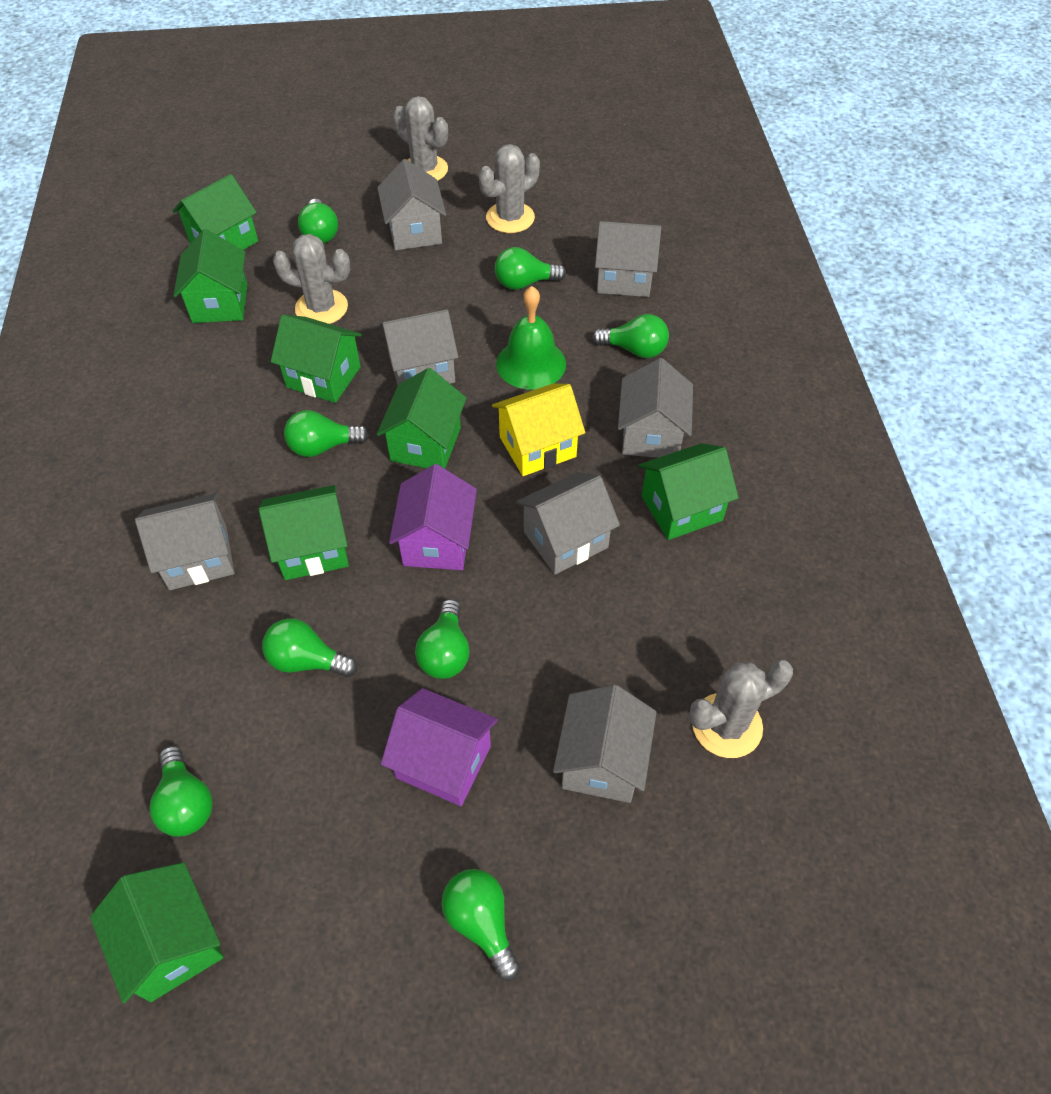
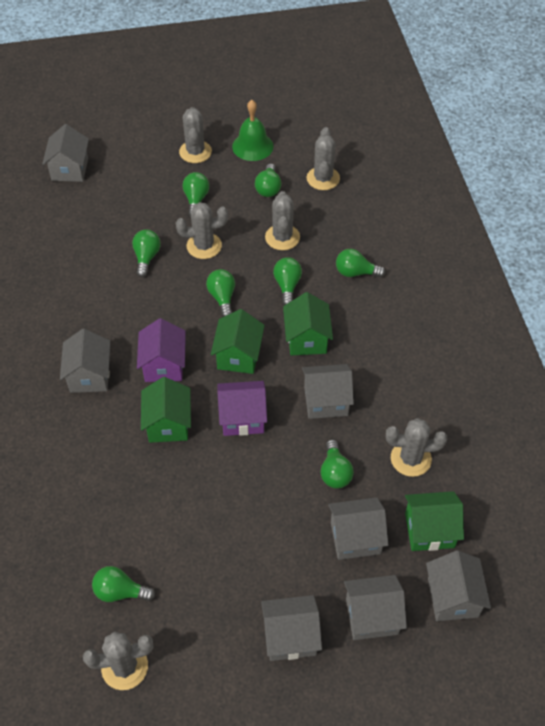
green house: [90,862,224,1003] [173,174,258,250] [173,229,247,323] [259,485,349,580] [271,315,362,403] [377,368,467,469] [639,443,739,540] = 7 -> [141,377,191,443] [211,309,265,374] [283,292,333,355] [405,491,464,551] = 4
grey cactus: [273,234,351,324] [393,96,448,181] [479,144,540,233] [689,660,793,758] = 4 -> [83,631,153,690] [176,202,228,259] [179,107,212,163] [265,191,300,250] [307,127,340,190] [386,418,447,477] = 6
yellow house: [492,383,585,476] = 1 -> none = 0

